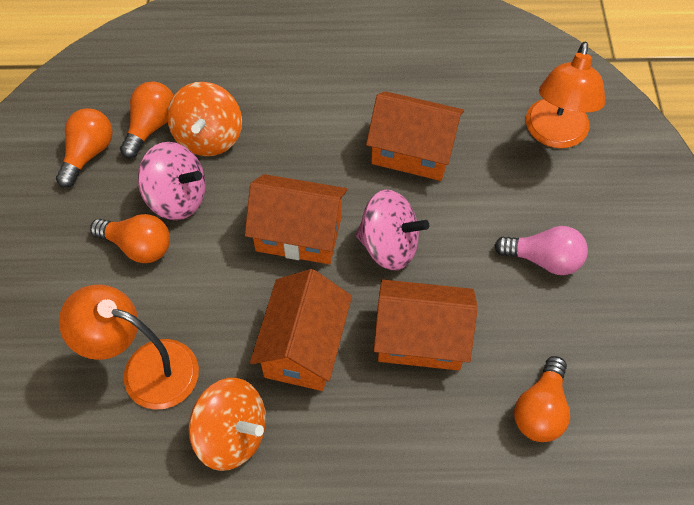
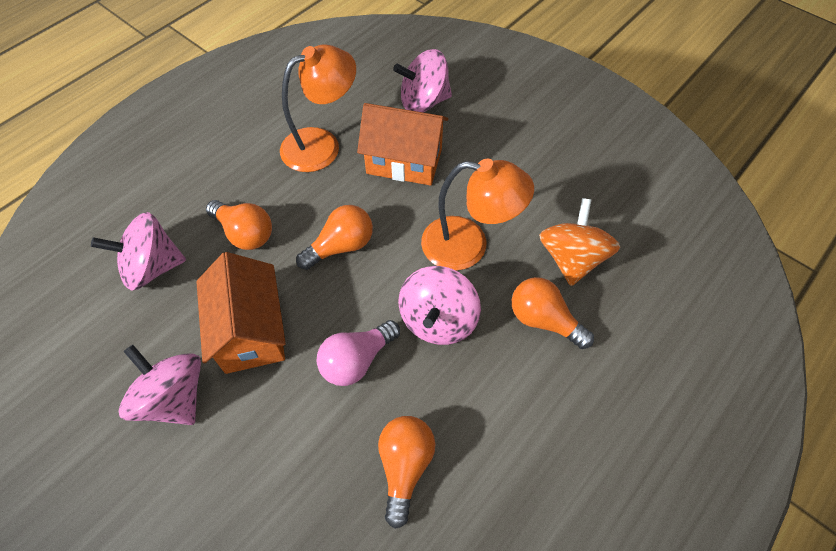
orange house: [245,174,347,264] [250,269,352,391] [366,91,464,181] [374,280,478,371] = 4 -> [196,252,286,374] [357,103,448,186] = 2
orange spinning top: [167,82,242,156] [189,378,266,471] = 2 -> [539,198,620,286] = 1
pink spinning top: [138,142,206,220] [356,190,429,270] = 2 -> [91,212,186,291] [118,345,201,425] [393,49,452,113] [398,266,481,345] = 4

